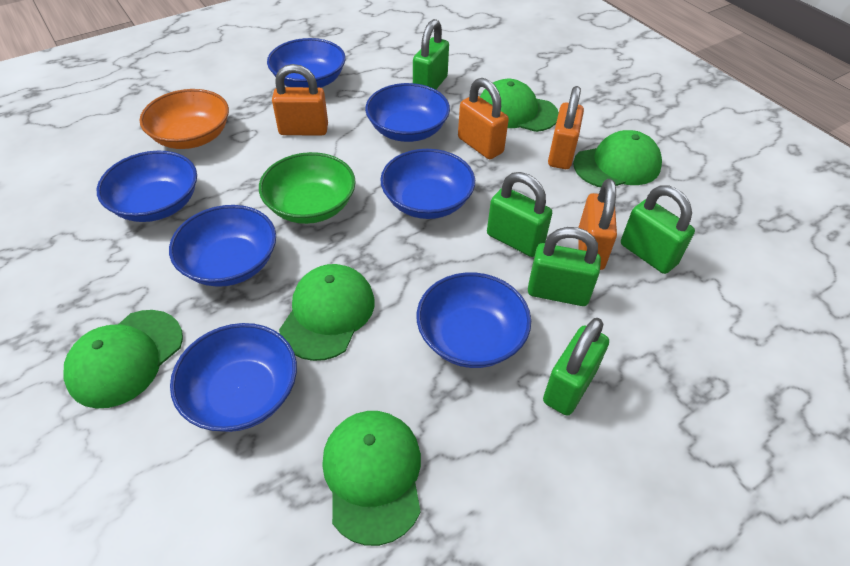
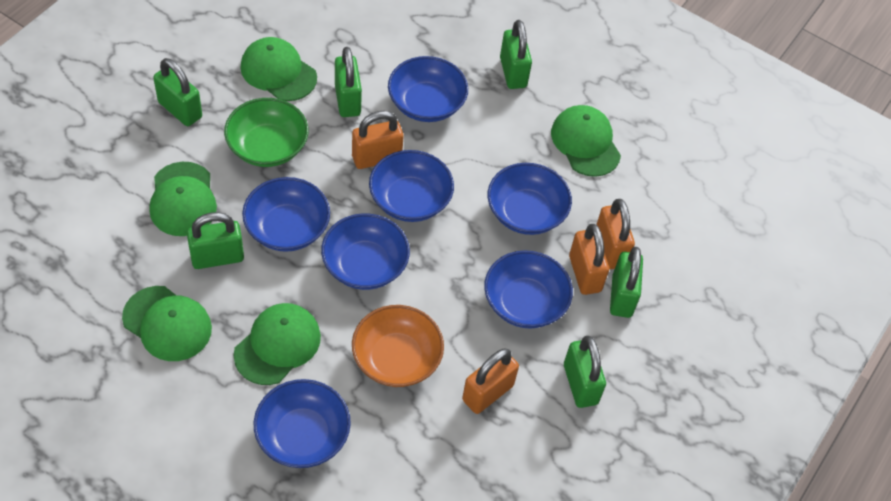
green padlock: [413,19,449,90] [487,172,552,257] [528,227,601,306] [543,318,609,416] [621,185,695,274] = 5 -> [153,58,202,126] [187,212,244,269] [335,47,362,117] [500,20,532,89] [564,336,606,408] [610,247,643,318] = 6

